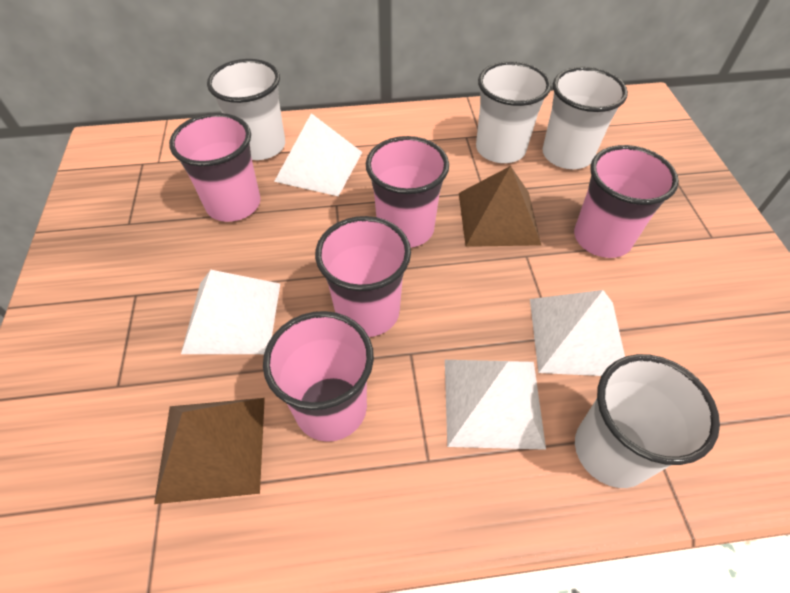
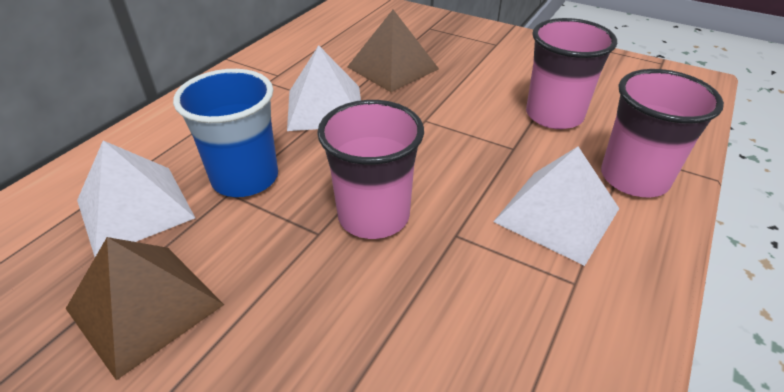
blue cup: none = 0 -> [173,69,278,197] = 1
pink cup: [169,113,261,222] [263,311,374,442] [315,216,411,337] [366,136,449,248] [574,145,679,258] = 5 -> [317,100,424,239] [526,18,617,129] [601,69,724,197] = 3
white cup: [207,59,285,160] [476,61,551,163] [543,67,628,169] [575,354,720,488] = 4 -> none = 0
white pyramid: [181,270,280,354] [274,113,362,196] [445,360,546,450] [530,290,625,376] = 4 -> [77,141,195,257] [287,45,361,131] [493,147,620,266] = 3

